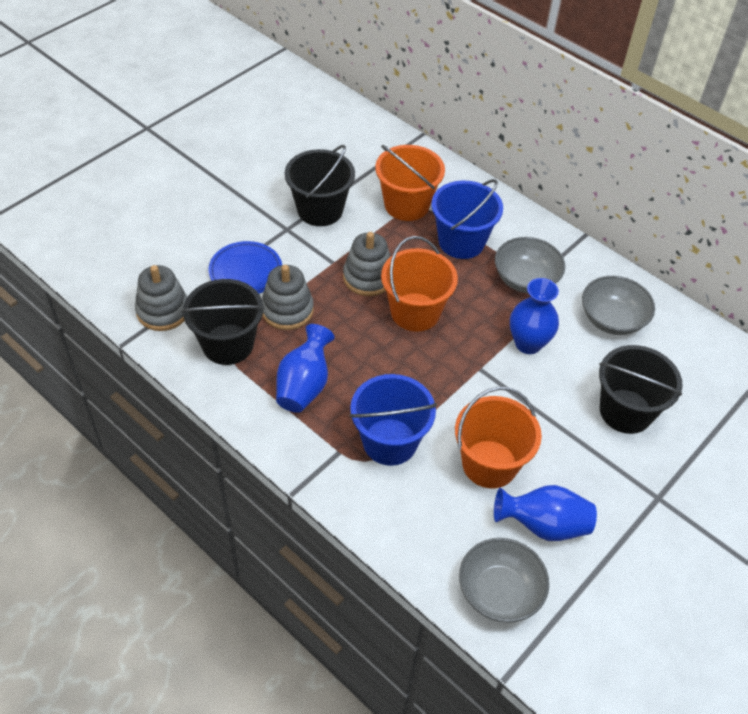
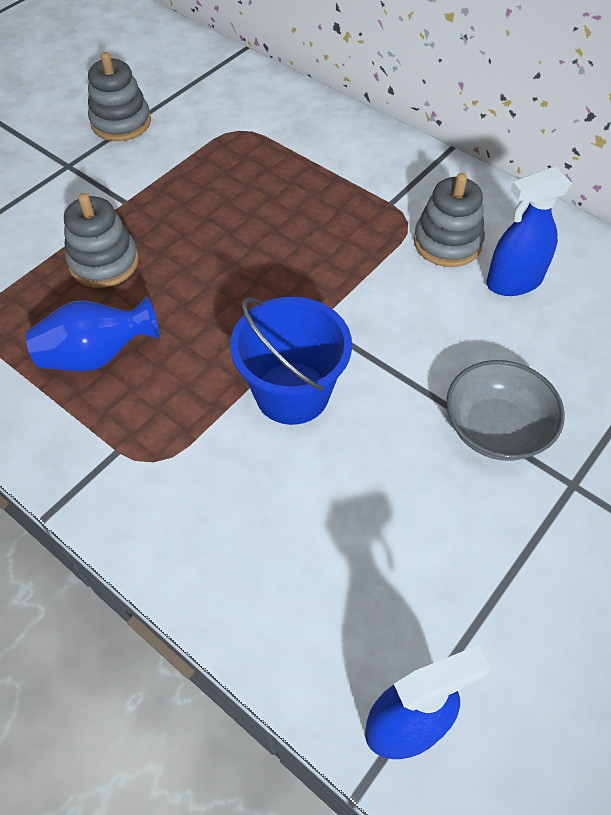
black bucket: [182,279,265,365] [285,145,355,226] [599,345,683,434] = 3 -> none = 0
blue bucket: [350,374,437,466] [431,179,503,259] = 2 -> [230,297,352,425] = 1
blue plate: [209,241,282,294] = 1 -> none = 0
blue spray bottle: none = 0 -> [365,645,490,759] [487,166,572,296] = 2
blue vase: [276,324,335,413] [494,485,597,541] [510,278,559,354] = 3 -> [26,296,160,372] = 1
grey bowl: [459,538,549,623] [495,237,565,293] [582,276,655,335] = 3 -> [446,360,565,461] = 1
orange bucket: [375,145,445,221] [381,236,458,332] [455,387,542,488] = 3 -> none = 0

